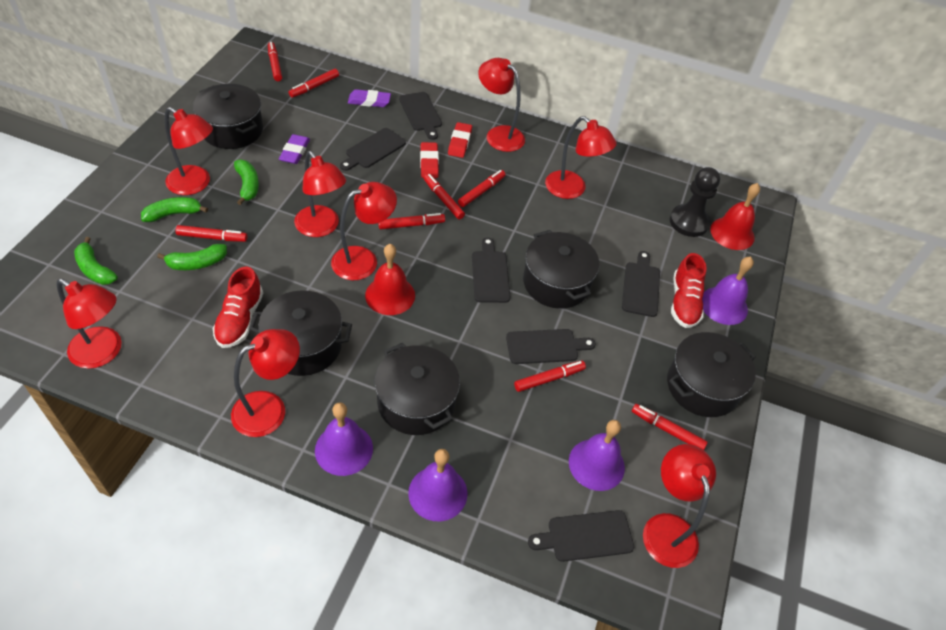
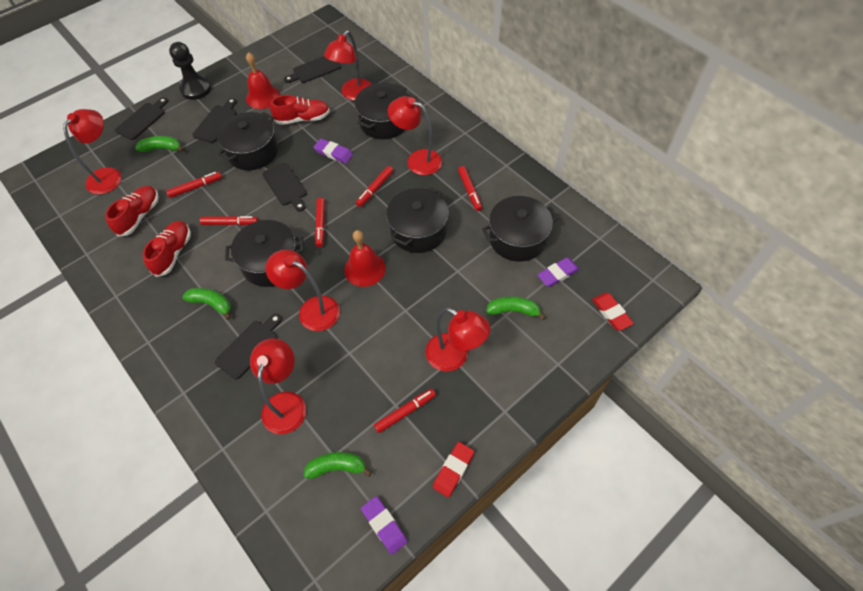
black cutting board: [340,128,406,171] [399,92,442,140] [472,237,510,303] [506,329,596,364] [528,510,634,562] [622,251,660,317] = 6 -> [115,97,168,140] [192,98,237,143] [215,314,282,380] [262,163,307,211] [284,56,341,83] = 5
purple bell: [315,402,373,476] [408,449,467,522] [569,420,625,491] [702,257,754,325] = 4 -> none = 0
purple eraser: [279,134,310,164] [348,89,391,107] = 2 -> [313,139,353,163] [361,496,408,555] [537,257,580,287] = 3
red lamp: [56,279,122,369] [165,107,213,195] [231,329,300,437] [294,151,346,237] [331,182,397,280] [478,58,525,152] [545,116,617,199] [643,444,716,568] = 8 -> [63,109,121,194] [250,338,306,434] [265,250,340,331] [324,30,372,100] [388,96,442,175] [426,308,490,371] = 6
red marker: [175,225,248,242] [268,42,282,81] [289,69,339,98] [378,213,445,230] [424,174,465,220] [458,170,506,207] [514,361,586,392] [632,404,708,450] = 8 -> [166,172,222,198] [200,216,258,225] [315,198,325,247] [356,166,393,207] [374,389,436,433] [458,166,482,211] = 6
red shoe: [213,267,263,348] [671,253,707,328] = 2 -> [105,186,159,237] [143,221,191,277] [270,95,330,125] = 3

